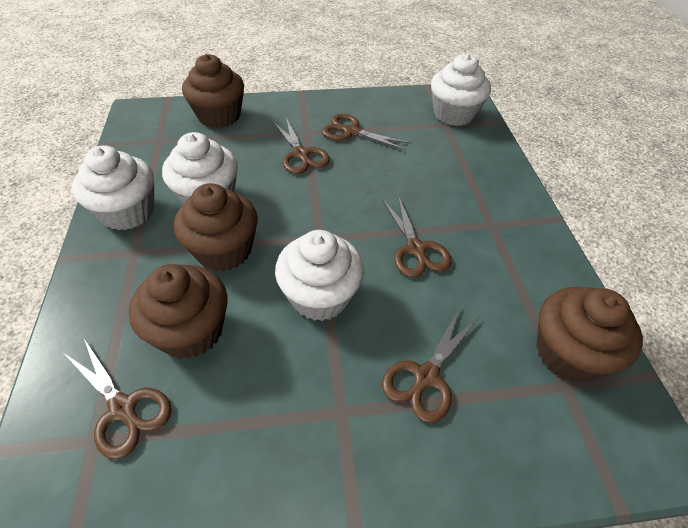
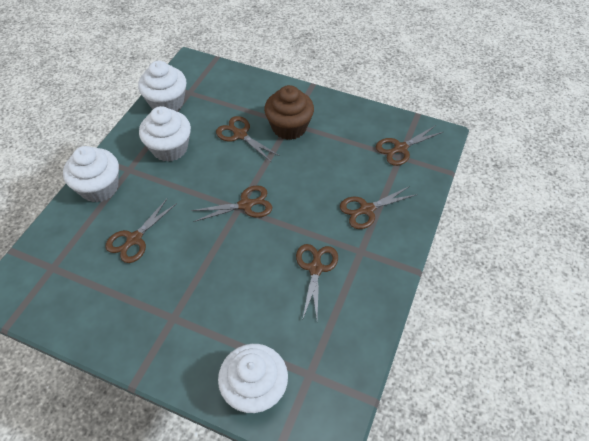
brown cupcake: [128,264,227,359] [174,183,258,271] [182,54,244,128] [536,287,643,383] = 4 -> [264,85,314,140] = 1
brown scissors: [64,339,172,459] [273,118,330,174] [322,114,412,151] [382,195,451,278] [382,308,479,423] = 5 -> [105,199,177,263] [191,185,272,222] [216,116,280,162] [296,244,338,321] [340,186,417,229] [376,125,443,166] = 6

